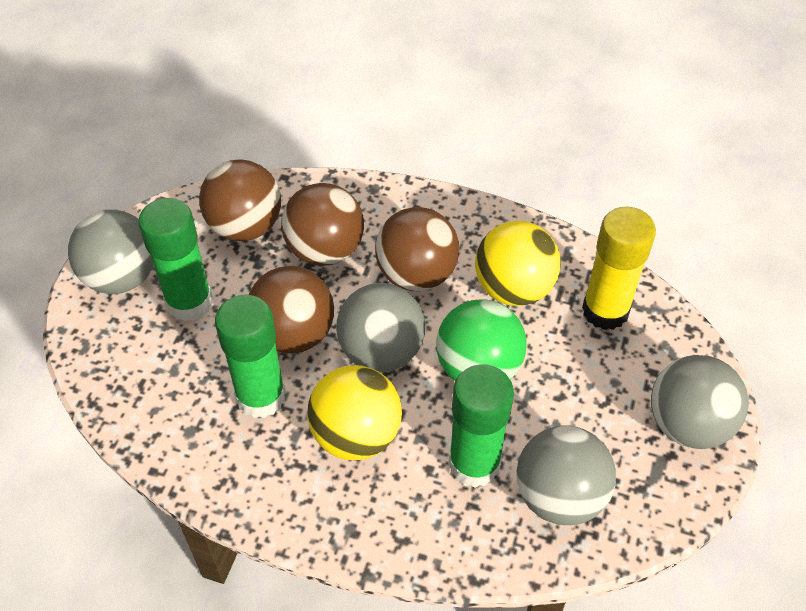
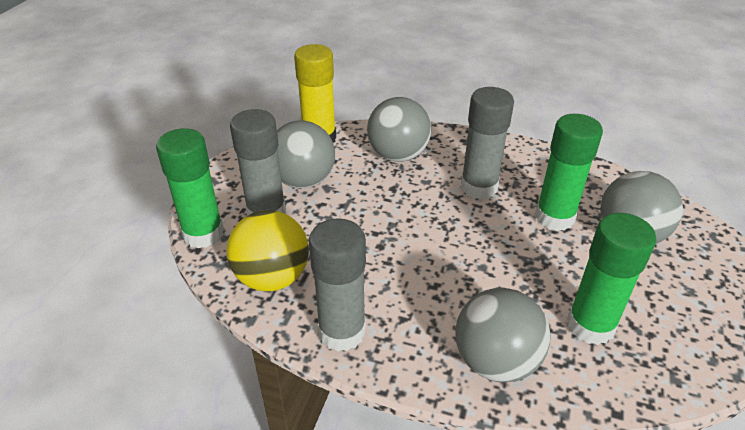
brown ball: [199,160,281,241] [249,266,334,354] [281,183,364,266] [375,207,459,291] = 4 -> none = 0
green ball: [436,299,527,381] = 1 -> none = 0
grey glue stick: none = 0 -> [230,109,286,216] [309,218,366,351] [461,87,514,199] = 3
yellow ball: [307,365,402,460] [475,221,561,306] = 2 -> [226,210,309,291] = 1

